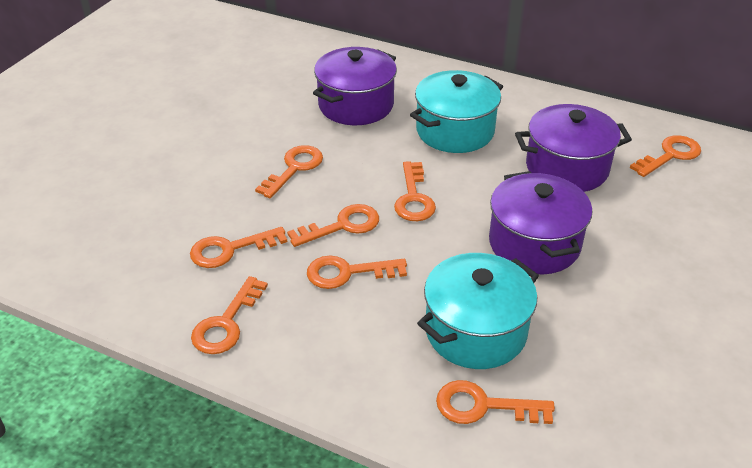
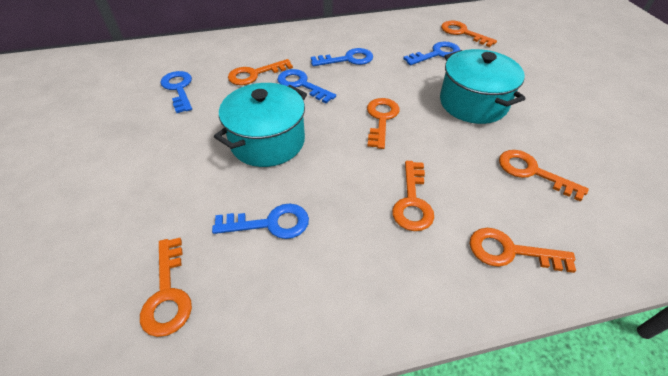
blue key: none = 0 -> [160,71,192,113] [212,203,309,239] [277,69,336,103] [311,48,373,66] [403,42,460,65] = 5
orange key: [190,227,287,268] [191,276,268,354] [255,145,323,198] [287,204,379,247] [307,256,407,289] [394,161,436,221] [436,380,555,424] [630,135,701,177] = 8 -> [140,238,192,337] [228,59,293,85] [367,98,400,149] [392,161,434,231] [441,21,497,47] [470,228,576,273] [499,150,589,202] = 7
purple pot: [313,47,397,125] [489,171,592,274] [515,104,632,192] = 3 -> none = 0

